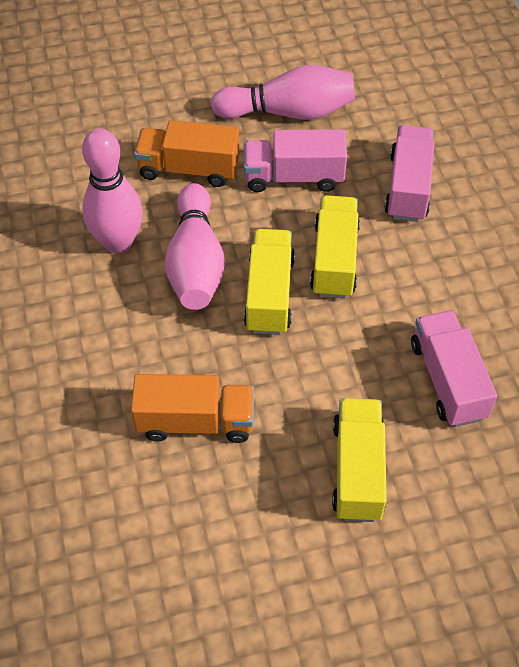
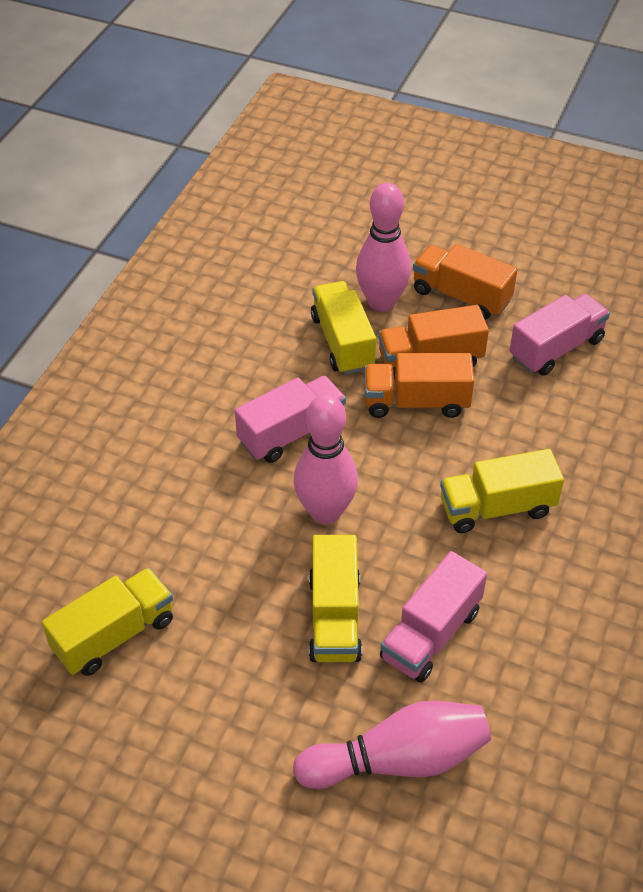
orange truck: [131,374,254,443] [134,120,239,187] = 2 -> [364,353,474,418] [378,305,489,380] [413,244,518,320] = 3
yellow truck: [244,229,295,335] [310,195,360,299] [332,398,387,522] = 3 -> [42,568,173,676] [309,535,362,662] [311,281,376,375] [440,449,564,533] = 4

